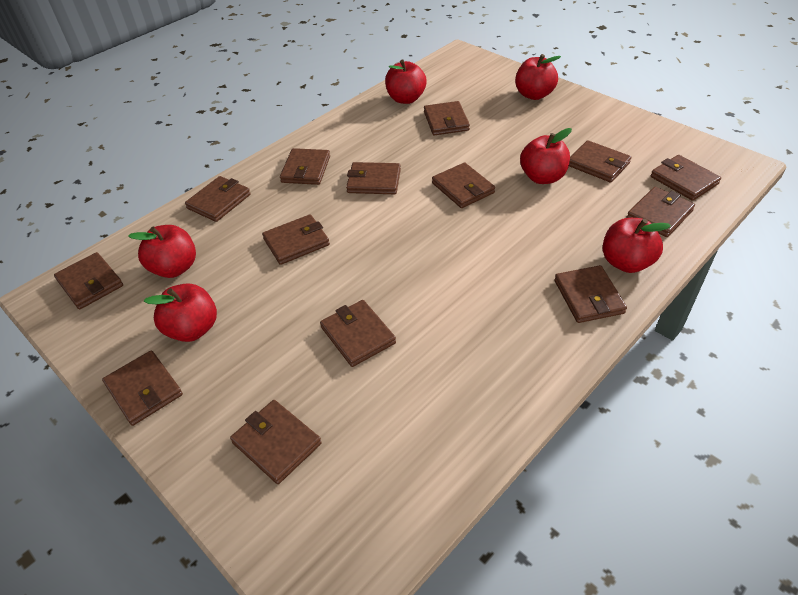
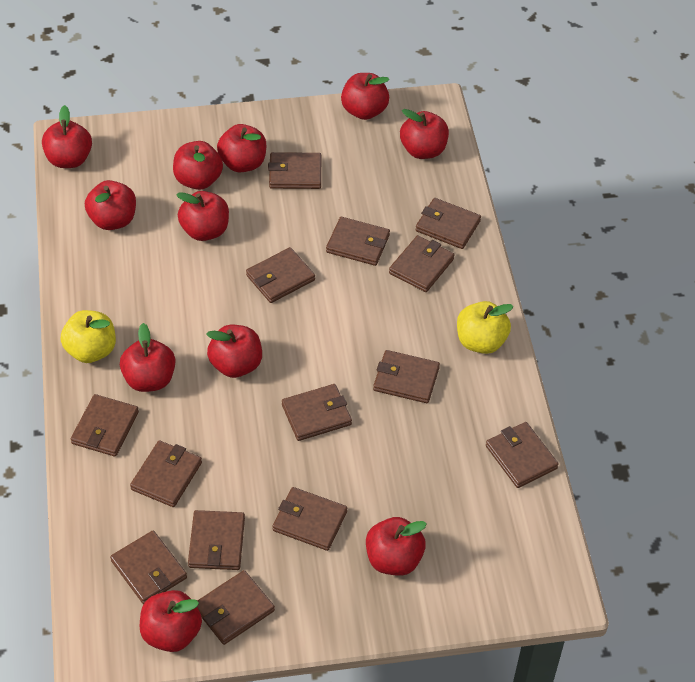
red apple: [128,225,196,278] [144,283,217,342] [385,59,426,104] [515,54,561,100] [520,128,572,184] [603,218,671,273] = 6 -> [42,105,92,168] [85,180,136,230] [120,323,175,392] [140,590,202,652] [173,141,223,190] [176,191,229,241] [206,325,262,378] [217,124,266,173] [341,73,389,120] [366,517,427,576] [400,109,449,159] = 11
yellow apple: none = 0 -> [60,310,116,363] [457,301,514,354] = 2

